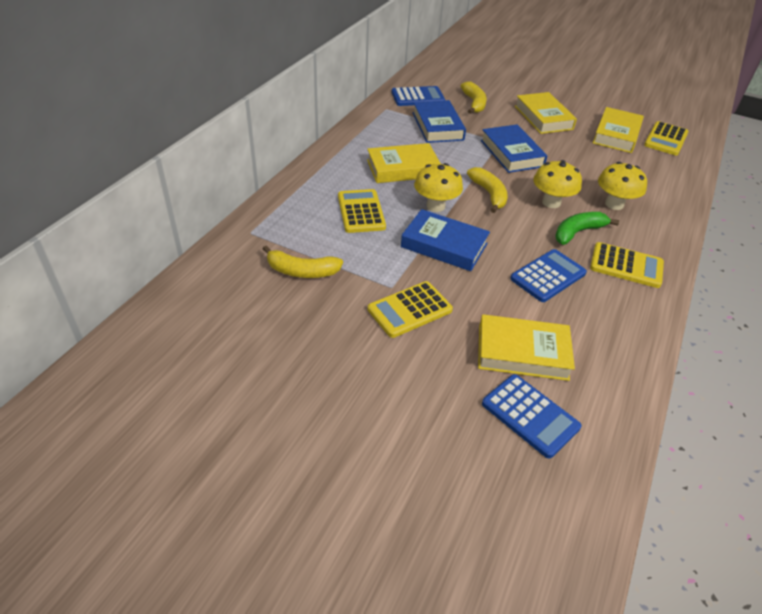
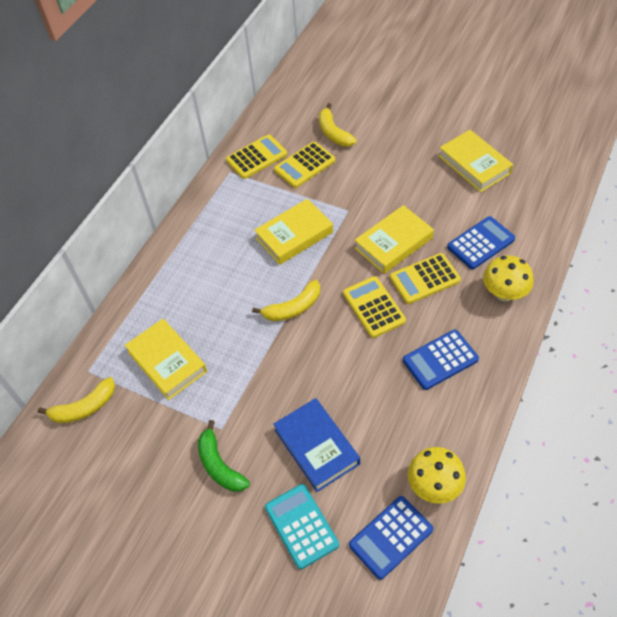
blue book: [401,209,490,271] [413,100,466,143] [481,124,547,173] = 3 -> [273,398,360,492] = 1
turquoise calculator: none = 0 -> [265,484,339,569] = 1
yellow mushroom: [414,163,463,212] [533,160,582,208] [598,162,647,210] = 3 -> [408,447,466,504] [483,256,534,302] = 2

